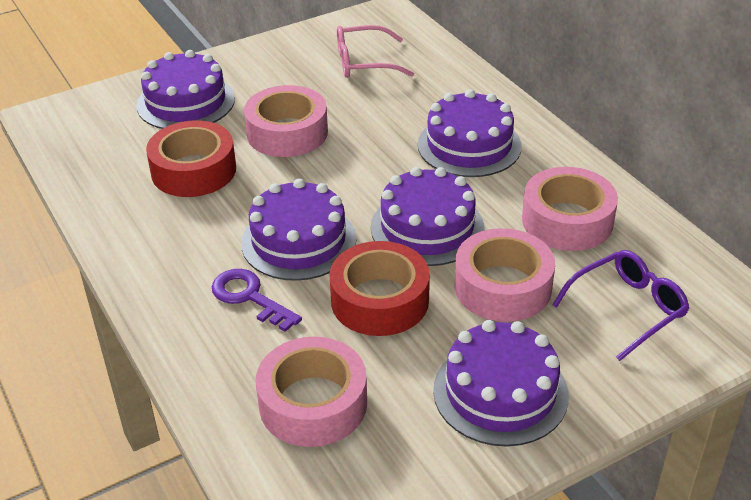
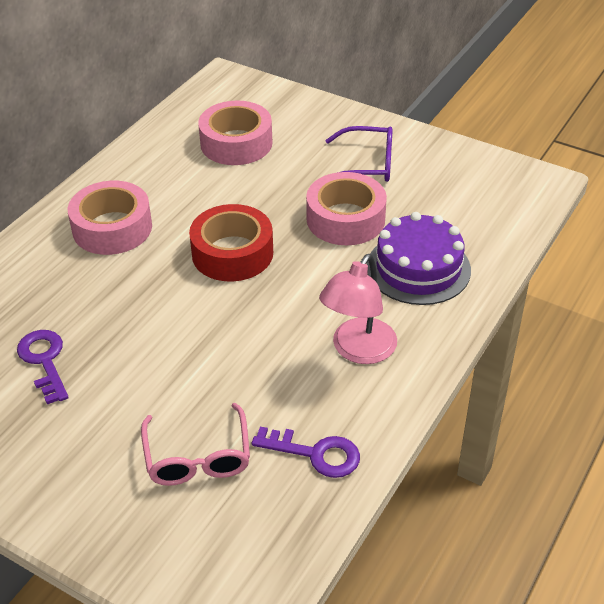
pink lamp: none = 0 -> [319,254,397,364] = 1
pink tape: [244,85,328,157] [256,337,367,447] [455,228,555,322] [522,167,618,251] = 4 -> [68,181,152,255] [198,101,272,165] [306,172,387,245] = 3
purple cake: [137,50,235,129] [241,179,357,281] [371,167,484,266] [418,89,522,177] [433,320,569,447] = 5 -> [367,212,471,305] = 1
purple key: [212,269,302,332] = 1 -> [17,330,69,405] [252,427,360,478] = 2
red tape: [146,120,236,197] [330,241,430,336] = 2 -> [189,204,273,282] = 1

